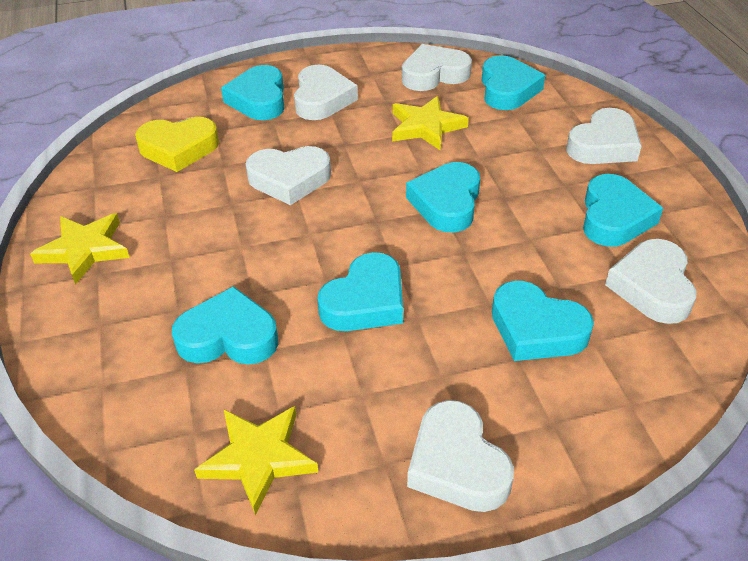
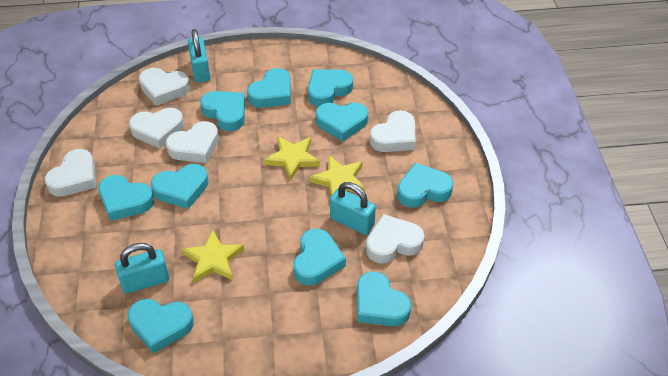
turquoise heart: [172,286,279,365] [221,65,284,120] [317,252,403,331] [406,162,480,232] [482,55,545,110] [492,281,594,361] [583,174,663,246] = 7 -> [98,175,154,221] [128,299,194,353] [151,164,208,209] [200,91,245,131] [247,68,291,108] [293,229,346,285] [308,69,353,107] [315,102,368,142] [357,271,411,326] [397,163,454,208] = 10
turquoise padlock: none = 0 -> [115,243,169,293] [188,29,210,83] [330,182,376,235] = 3
yellow heart: [135,117,219,172] = 1 -> none = 0

